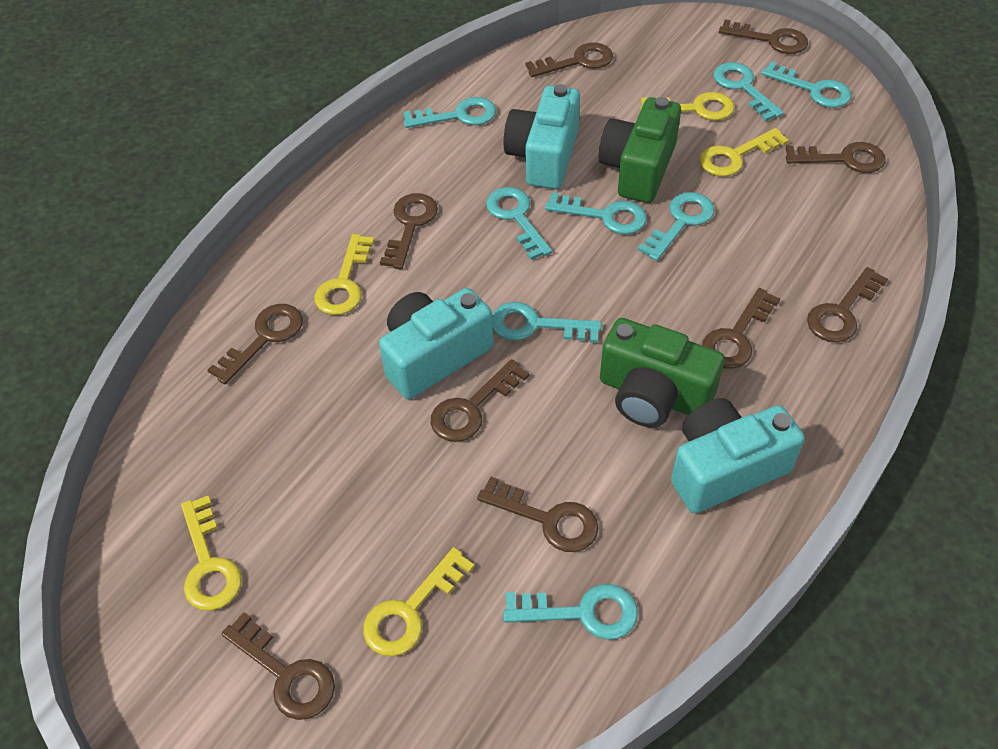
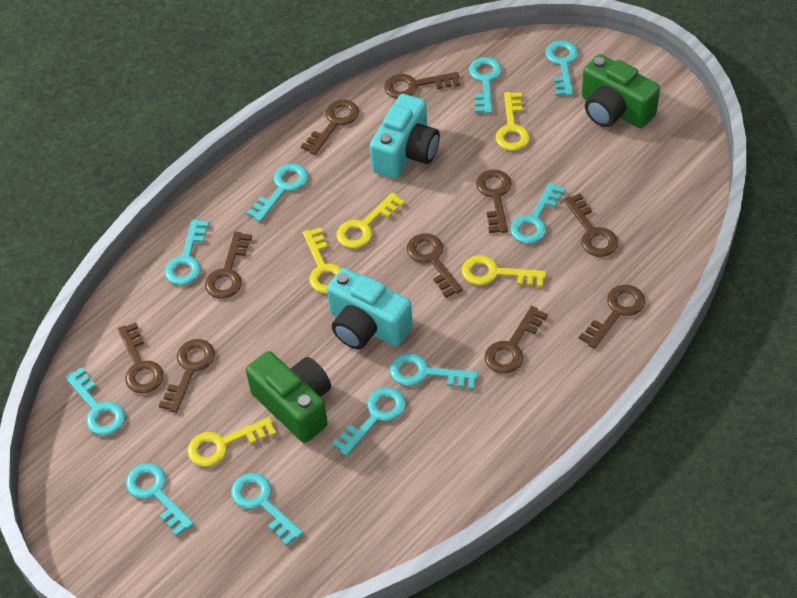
turquoise camera: [379,288,493,399] [504,84,580,189] [671,398,805,513] = 3 -> [327,268,413,349] [370,94,440,179] = 2
turquoise key: [403,97,496,128] [486,187,552,260] [492,302,602,343] [503,584,638,640] [545,192,647,234] [638,192,715,261] [714,62,784,121] [761,61,852,108] = 8 -> [65,367,125,436] [126,463,194,536] [164,219,210,285] [231,473,303,546] [246,164,308,222] [332,387,406,456] [390,353,478,390] [469,57,502,114] [510,182,565,244] [545,40,578,96] = 10

